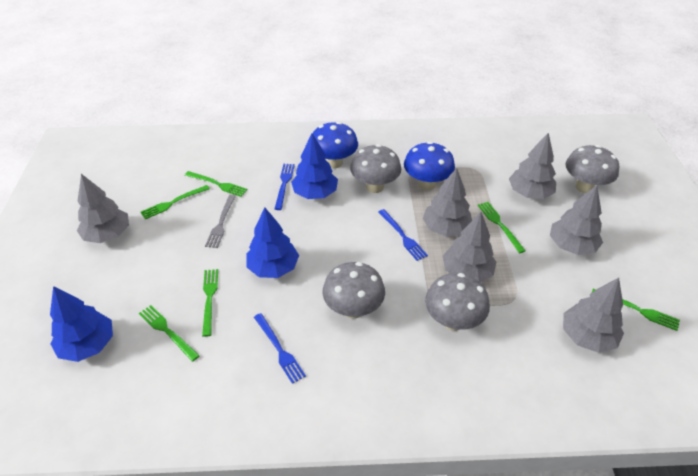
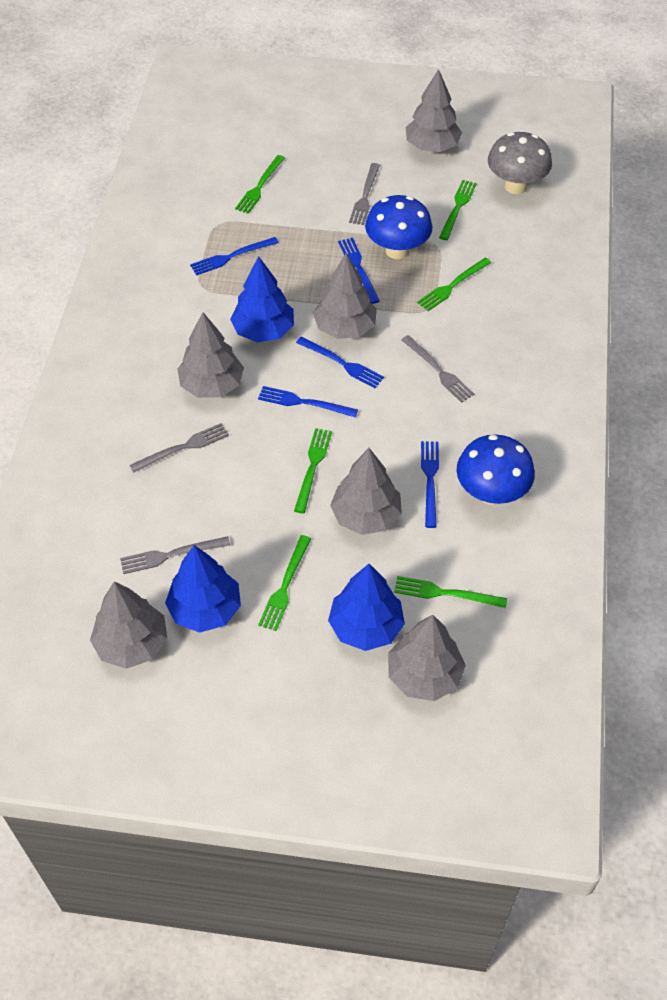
blue fork: [254,313,306,384] [275,164,295,210] [379,209,428,261] = 3 -> [190,237,279,275] [258,386,358,417] [296,337,384,388] [338,238,379,304] [421,441,439,528] = 5
grey fork: [205,194,236,248] = 1 -> [120,536,230,574] [130,423,229,472] [349,163,380,225] [402,335,474,403] = 4
grey mushroom: [322,262,385,319] [350,144,401,193] [425,273,490,331] [565,145,619,193] = 4 -> [488,132,552,194] = 1

